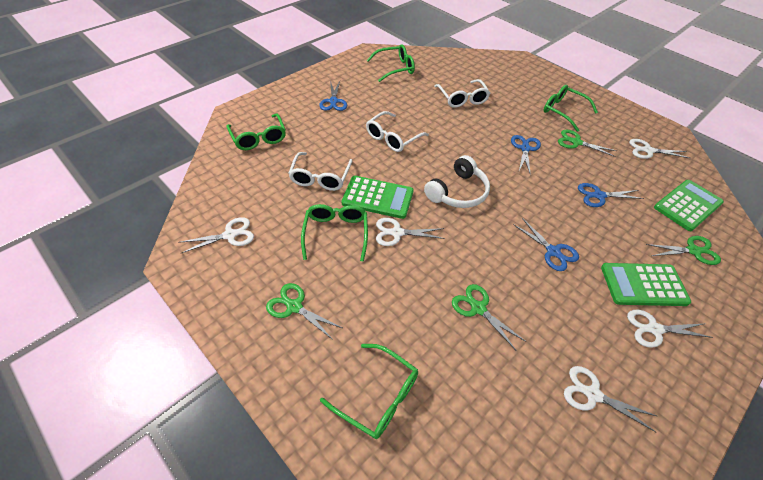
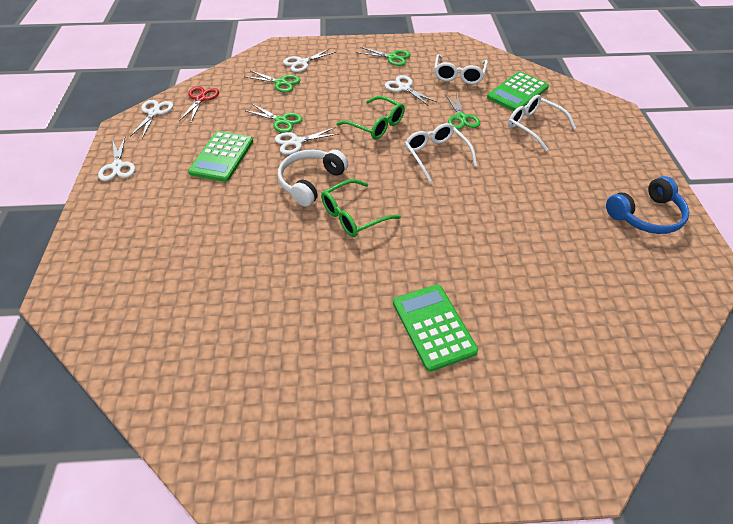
blue headphones: none = 0 -> [606,176,689,234] = 1
blue scissors: [319,81,347,111] [511,135,541,175] [513,218,579,271] [578,183,644,207] = 4 -> none = 0
green glasses: [227,114,286,150] [301,204,368,262] [320,344,418,439] [367,44,415,82] [544,85,598,132] = 5 -> [321,179,401,237] [336,96,405,140] = 2
red scissors: none = 0 -> [179,86,219,122] = 1

